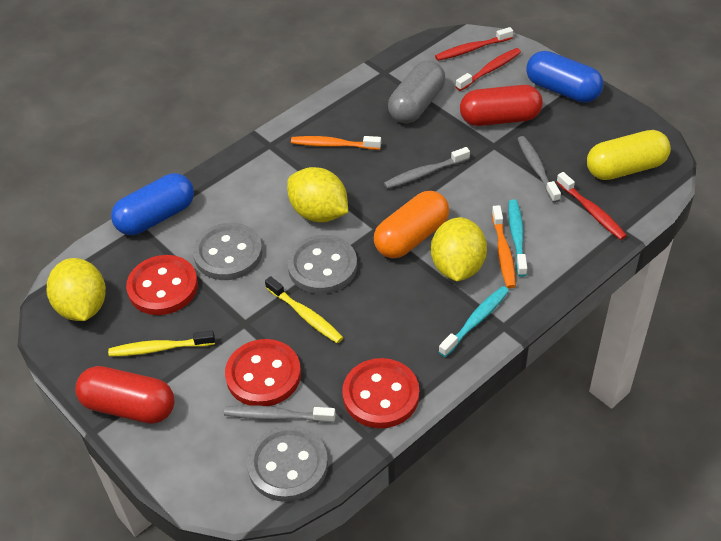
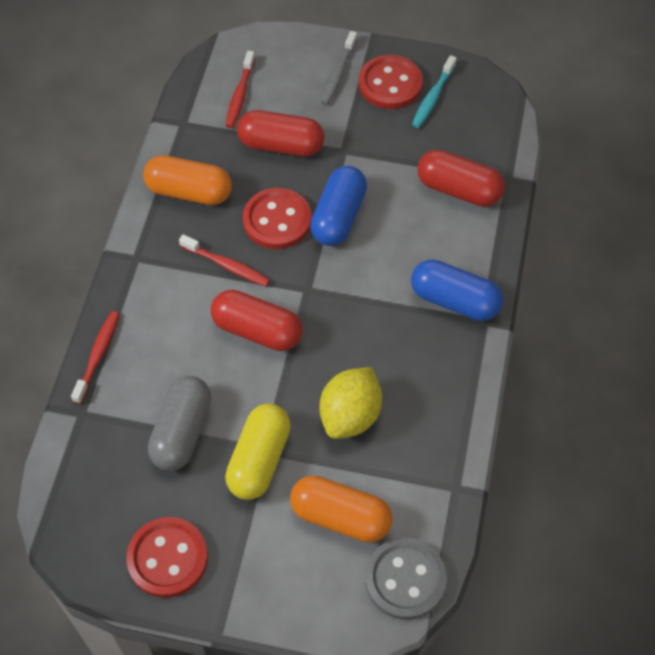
grey button: [193,223,263,280] [247,425,328,502] [287,235,357,294] = 3 -> [365,538,447,620] = 1
grey toothbrush: [224,405,336,423] [384,147,470,189] [517,136,561,203] = 3 -> [321,31,357,105] = 1
orange capsule: [374,191,449,258] = 1 -> [143,155,232,205] [290,476,393,543] = 2
orange toothbrush: [291,136,381,150] [492,205,516,288] = 2 -> none = 0
red capsule: [75,366,175,424] [460,85,543,126] = 2 -> [211,289,303,351] [237,110,324,157] [417,150,505,207] = 3
turquoise toothbrush: [439,286,509,357] [508,199,527,277] = 2 -> [412,55,457,128] = 1
yellow lemon: [46,258,106,321] [287,167,348,222] [431,217,487,281] = 3 -> [320,367,382,439] = 1
yellow toothbrush: [108,331,215,357] [265,276,343,343] = 2 -> none = 0

